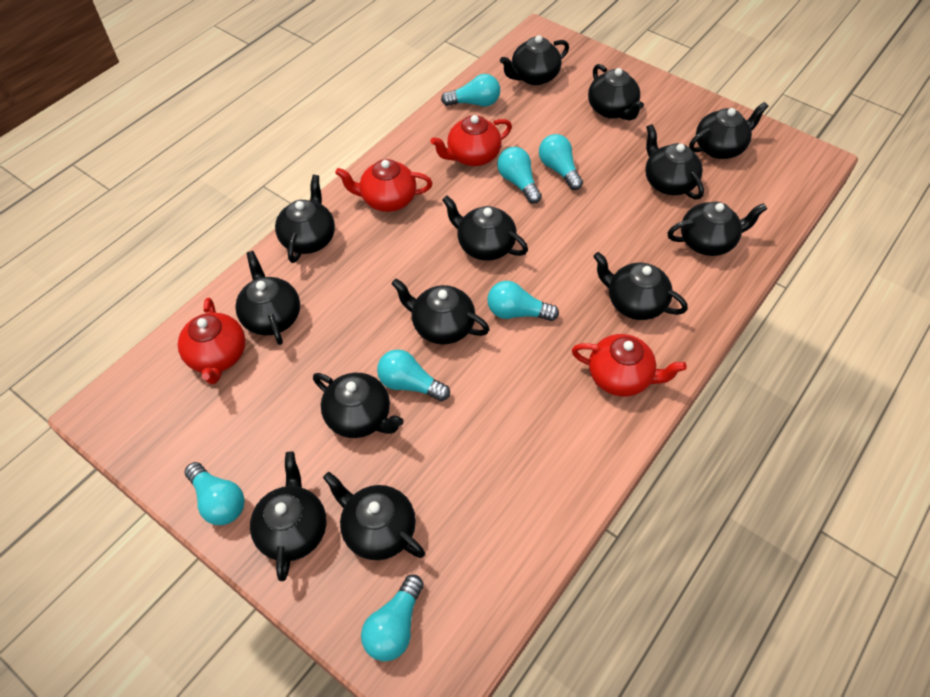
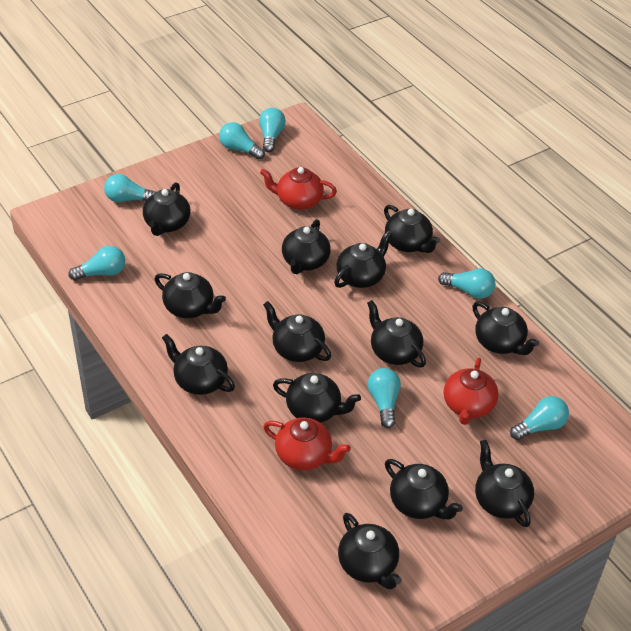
red teapot: [178,298,246,384] [335,159,432,212] [430,115,512,166] [572,334,687,397] = 4 -> [260,167,337,210] [263,418,351,470] [444,358,499,425] = 3

